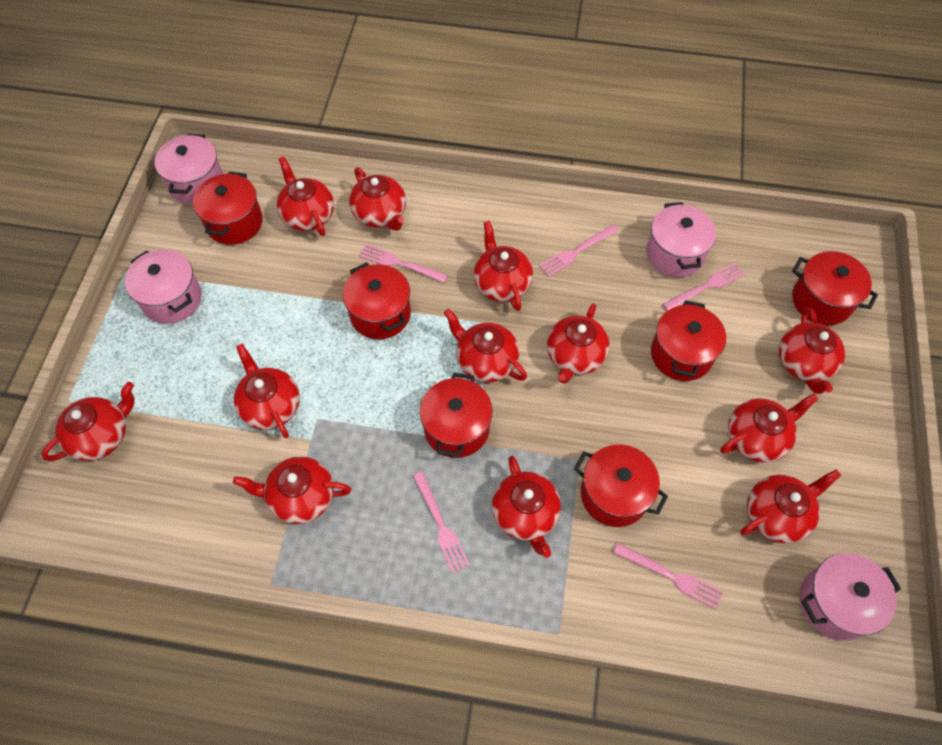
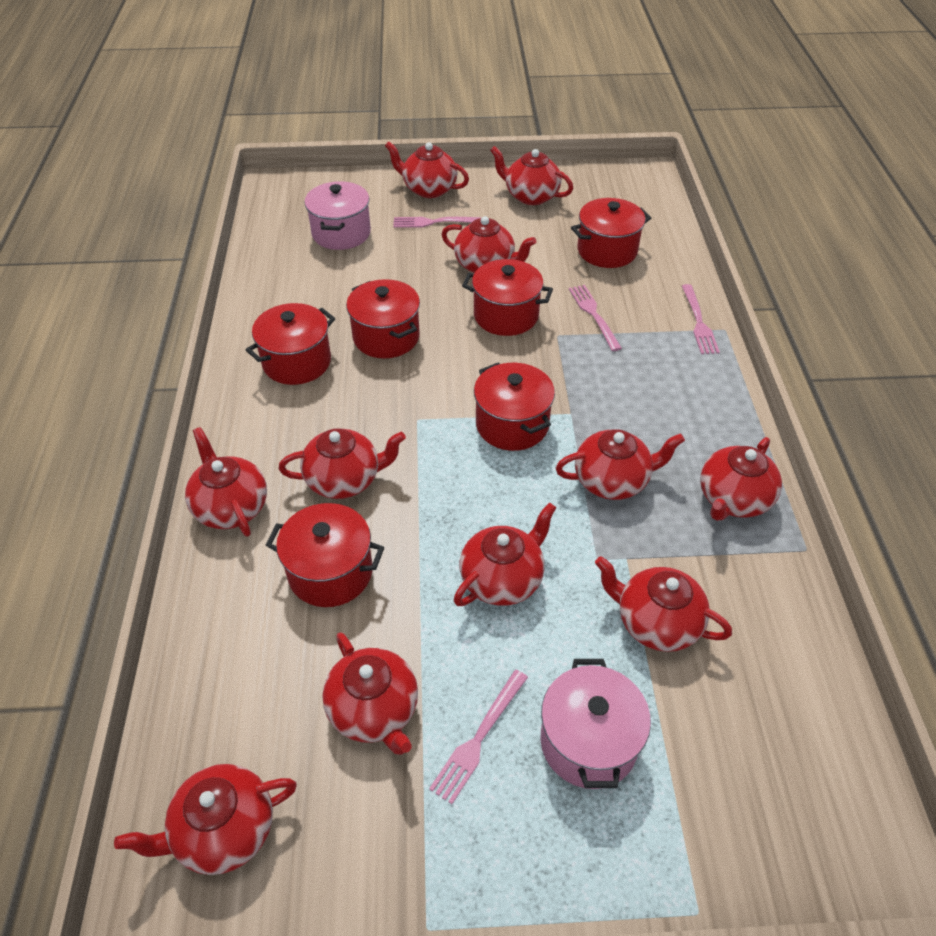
pink fork: [359,244,448,283] [413,471,470,574] [539,225,618,277] [613,543,723,609] [662,263,745,311] = 5 -> [393,217,482,228] [429,670,528,804] [569,285,622,351] [682,284,720,354] = 4
pink pot: [125,249,202,324] [155,134,223,204] [646,202,716,277] [800,553,901,641] = 4 -> [304,181,371,250] [540,659,651,789] = 2
red teapot: [41,382,135,461] [233,456,351,524] [234,344,300,438] [277,156,334,236] [349,167,406,231] [444,309,527,383] [474,221,533,311] [492,456,561,558] [547,303,610,384] [720,394,818,463] [740,469,841,544] [779,307,845,394] = 12 -> [114,764,297,875] [185,427,267,537] [279,428,406,499] [322,632,418,755] [385,141,469,198] [441,216,536,273] [454,502,556,606] [490,146,573,205] [556,429,685,500] [595,556,732,652] [700,437,782,521] = 11

